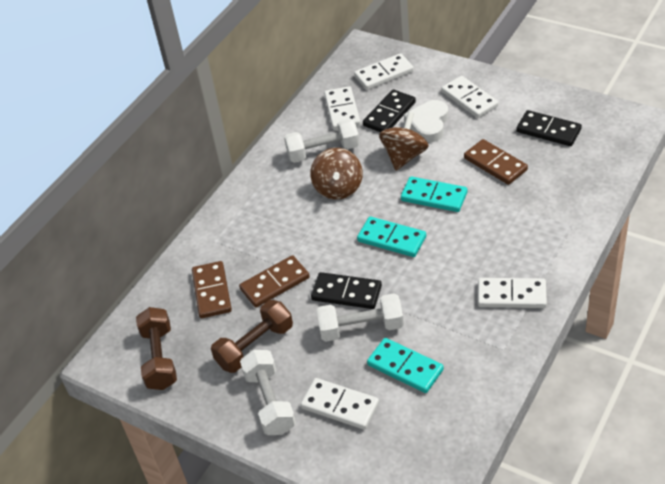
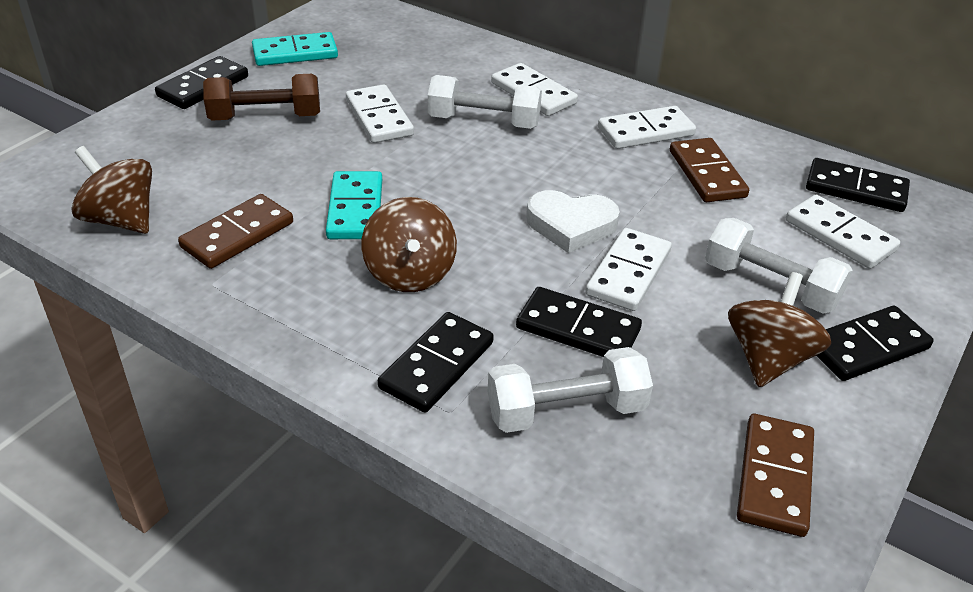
black domino: [311,272,382,309] [363,89,416,132] [516,110,582,146] = 3 -> [155,56,248,109] [378,312,494,412] [516,287,642,357] [806,158,910,212] [816,306,934,381] = 5
brown dumbbell: [136,307,177,390] [211,300,293,373] = 2 -> [203,74,320,121] = 1
brown spinning top: [310,148,363,200] [379,112,429,171] = 2 -> [71,146,152,234] [361,197,457,292] [728,272,831,387] = 3
turquoise domino: [357,217,426,257] [367,338,444,393] [401,176,467,212] = 3 -> [252,32,338,66] [326,171,382,239] = 2

